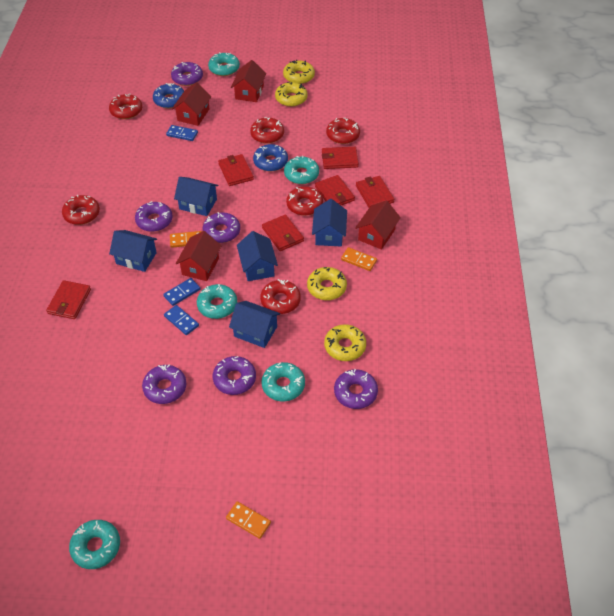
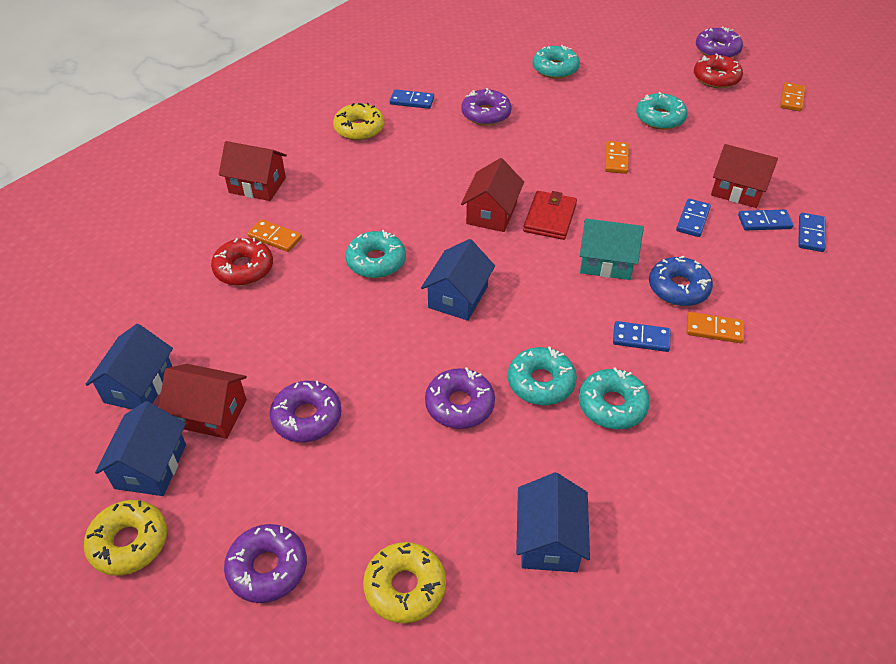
blue domino: [163,278,200,306] [164,305,199,335] [166,125,198,141] = 3 -> [390,89,434,109] [613,321,670,352] [676,199,711,237] [738,210,793,230] [798,213,826,252] = 5
blue donut: [153,83,184,108] [253,144,288,172] = 2 -> [649,256,713,306] = 1
blue house: [109,230,157,272] [174,177,219,216] [229,301,280,348] [237,231,278,281] [312,199,347,246] = 5 -> [85,324,173,410] [95,401,186,496] [421,239,495,321] [516,473,590,572] = 4
orange domino: [170,231,202,248] [226,501,271,539] [341,247,377,271] = 3 -> [247,219,302,252] [605,141,629,174] [687,312,744,343] [780,82,805,111] = 4
purple donut: [135,201,173,232] [142,365,186,404] [171,62,203,86] [203,212,240,243] [213,356,256,395] [334,369,378,409] = 6 -> [224,524,307,603] [270,381,341,442] [425,367,495,429] [462,88,511,125] [696,27,743,58] = 5
red donut: [62,195,100,225] [109,94,142,119] [250,117,284,144] [260,279,301,314] [286,186,323,216] [326,118,360,144] = 6 -> [211,238,273,286] [694,53,743,88] = 2
red wallet: [46,280,91,319] [218,154,254,186] [262,214,304,251] [315,175,355,205] [322,147,359,169] [356,176,394,208] = 6 -> [523,191,577,240] = 1
turquoise house: none = 0 -> [580,219,644,280] = 1
yellow donut: [275,82,308,107] [283,60,315,84] [307,267,347,300] [324,324,366,361] = 4 -> [84,500,167,576] [333,103,384,141] [363,542,446,623] = 3

